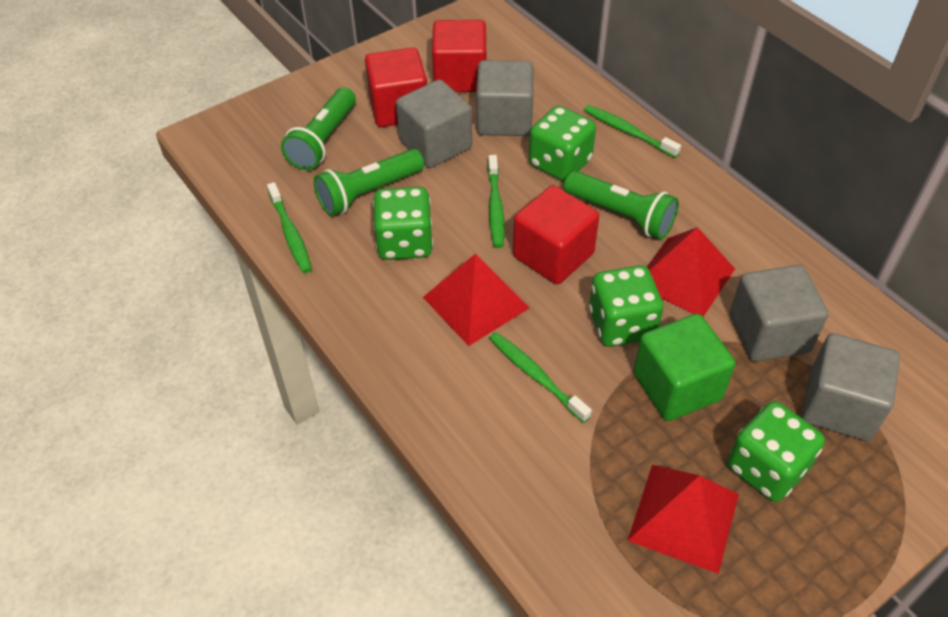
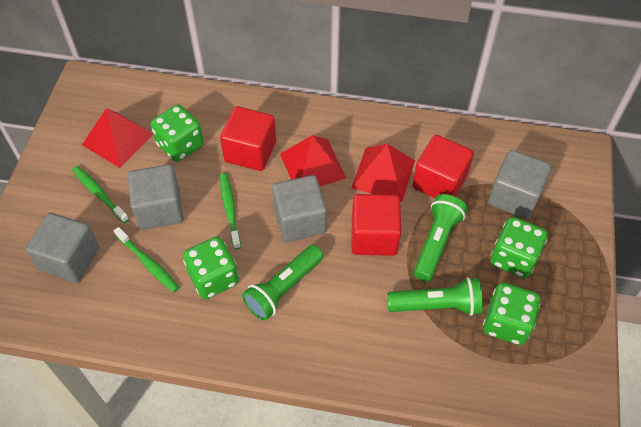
green cube: [634,314,736,421] = 1 -> none = 0
green toothbrush: [267,182,312,273] [488,155,505,248] [489,332,592,423] [584,105,681,158] = 4 -> [72,166,129,223] [114,227,179,292] [220,173,241,249] = 3

